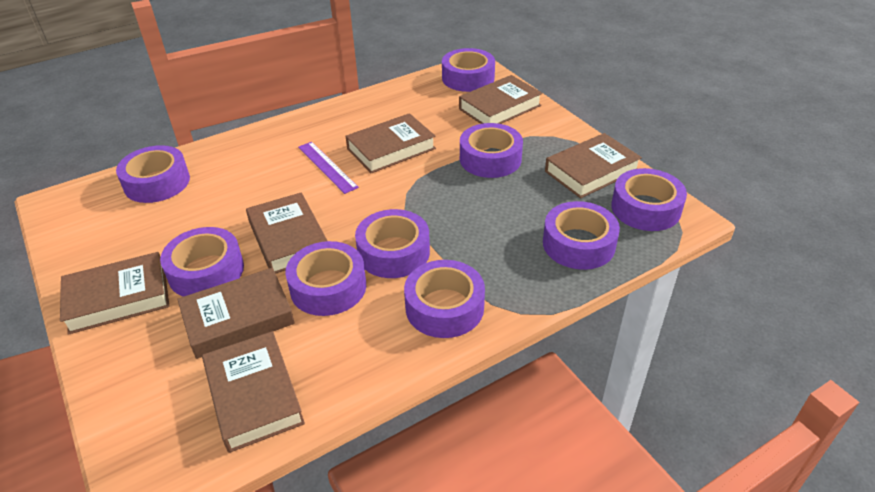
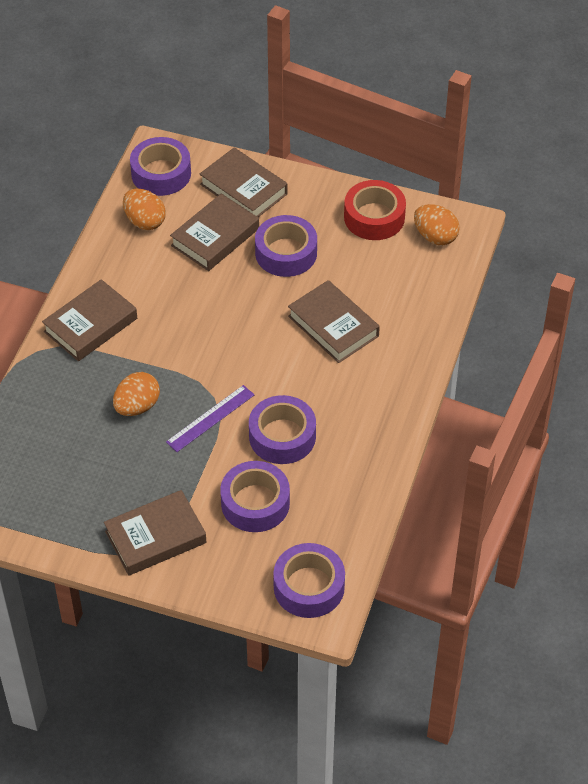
brown book: [60,252,170,335] [177,268,295,359] [202,331,305,453] [246,192,328,274] [345,113,436,173] [459,75,542,124] [545,133,642,198] = 7 -> [42,279,137,361] [104,490,206,576] [170,193,259,271] [200,147,288,217] [288,280,380,363] = 5
orange egg: none = 0 -> [113,372,160,416] [123,188,166,230] [414,204,460,245] = 3
purple tape: [116,145,190,203] [160,227,244,297] [285,241,366,316] [355,209,430,278] [404,260,485,338] [442,48,495,92] [460,123,523,178] [543,201,620,270] [611,168,687,231] = 9 -> [130,137,191,196] [220,461,290,532] [249,395,316,464] [255,215,317,277] [273,543,345,618] = 5
red tape: none = 0 -> [344,180,406,240] = 1

